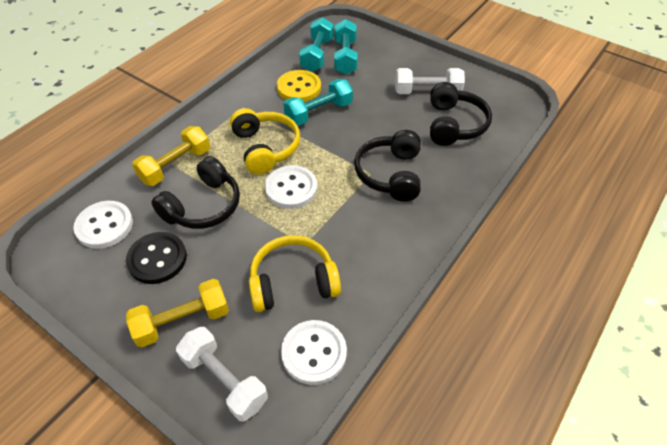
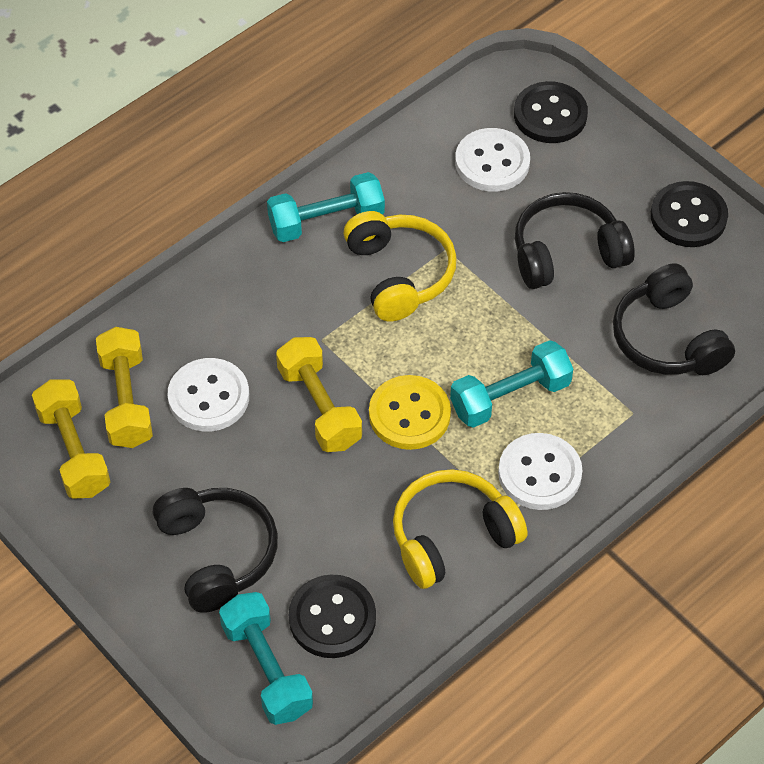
black button: [126,232,187,284] = 1 -> [289,575,376,658] [514,81,588,143] [651,181,728,247] = 3
white dumbbell: [176,327,268,422] [395,68,465,94] = 2 -> none = 0
yellow dumbbell: [126,279,229,347] [132,126,210,186] = 2 -> [32,380,110,499] [96,327,153,448] [276,337,362,452] = 3

